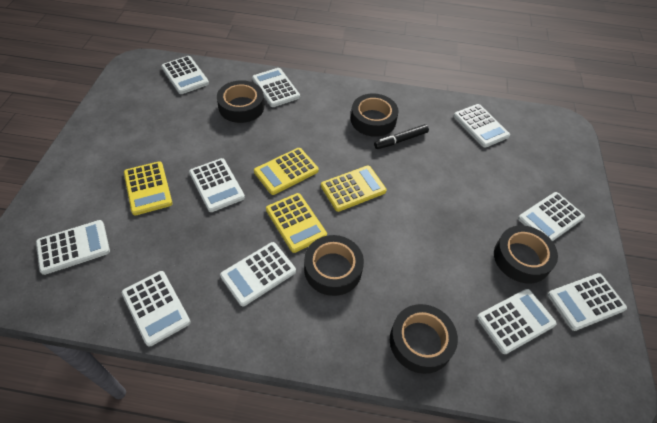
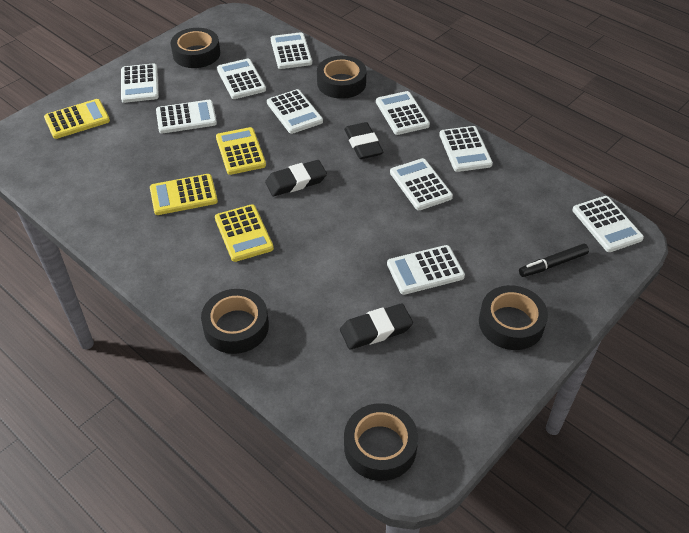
black eraser: none = 0 -> [265,160,327,196] [340,303,413,350] [344,122,384,159] = 3

